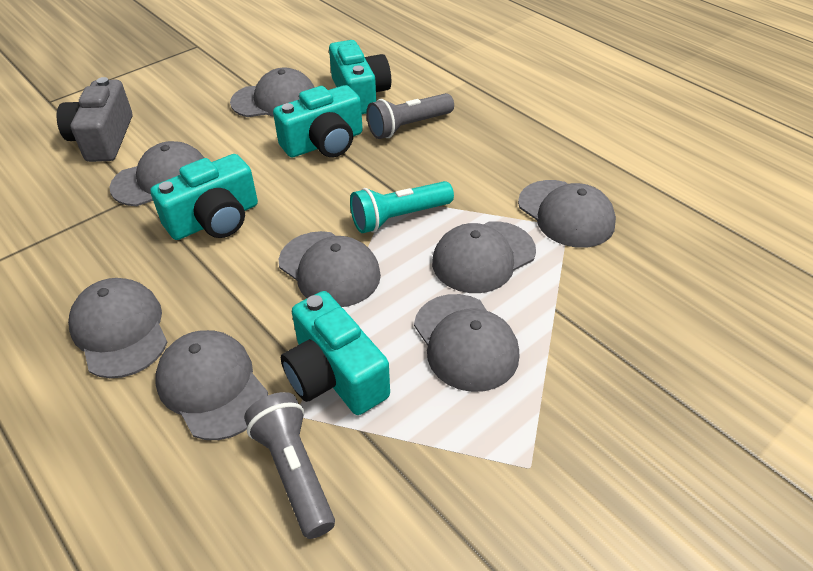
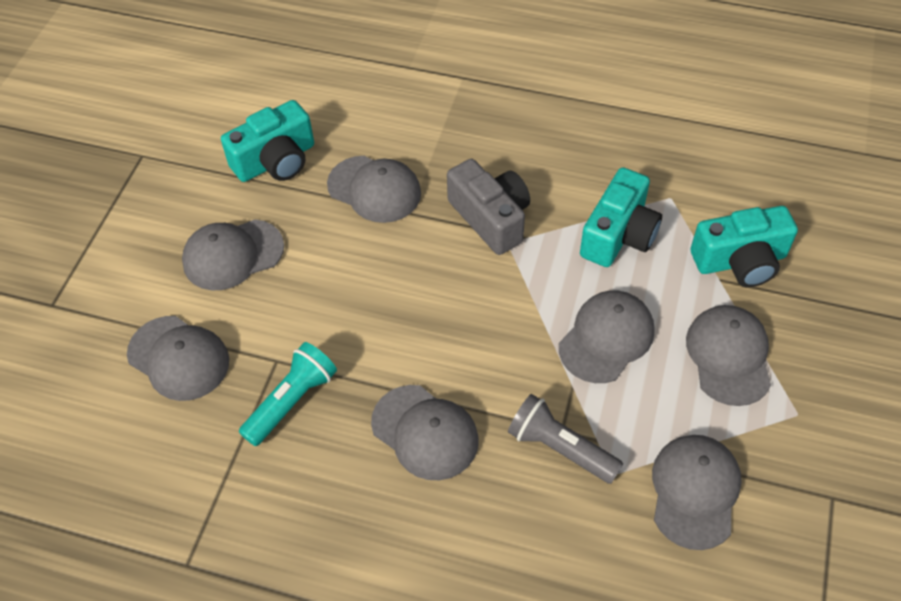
grey cap: [68,278,168,379] [109,141,205,206] [155,330,268,440] [230,68,315,117] [279,231,381,307] [414,294,520,392] [432,221,536,293] [518,180,616,248] = 8 -> [127,316,229,401] [182,219,284,290] [327,156,421,223] [371,385,479,480] [559,290,655,383] [652,435,742,550] [686,305,771,406] = 7
grey flashlight: [244,392,335,539] [366,93,454,139] = 2 -> [508,394,623,484] = 1
turquoise camera: [150,154,258,240] [273,85,363,157] [281,291,390,415] [329,40,391,114] = 4 -> [221,100,314,182] [580,167,662,267] [690,206,798,287] = 3

